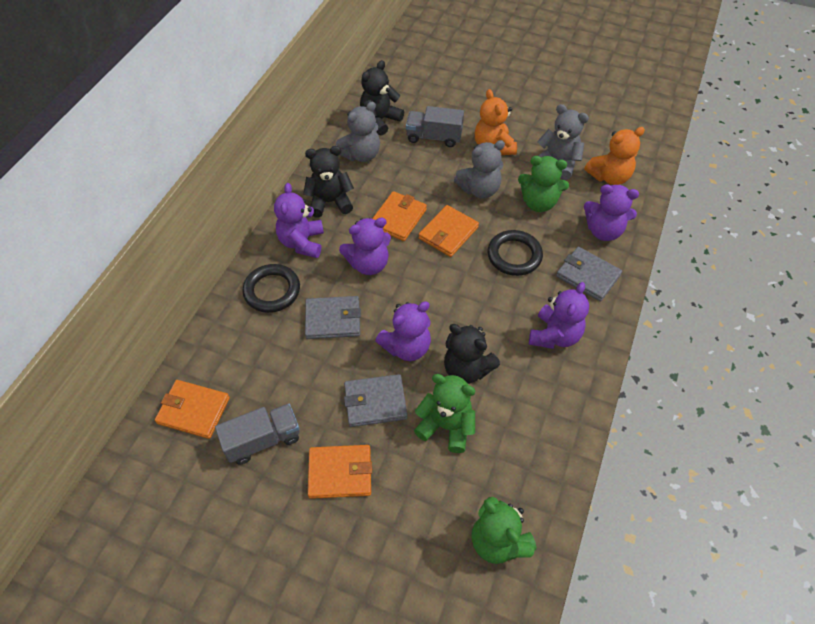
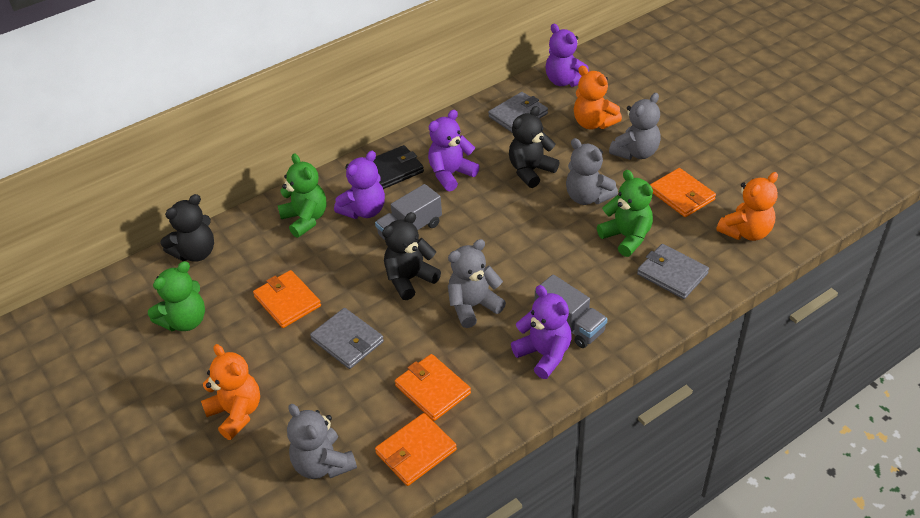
black ring: [242,264,300,313] [488,230,543,276] = 2 -> none = 0
black wallet: none = 0 -> [373,145,424,189] = 1
grey teddy bear: [336,102,380,162] [454,140,505,198] [537,104,589,180] = 3 -> [287,404,357,479] [448,239,506,328] [566,138,618,205] [609,93,661,160] = 4
orange teddy bear: [475,89,517,155] [584,127,645,185] = 2 -> [201,344,260,440] [574,66,622,129] [716,172,778,241] = 3
purple teddy bear: [274,183,324,258] [339,218,391,275] [375,301,431,361] [529,282,589,349] [584,185,639,241] = 5 -> [334,151,385,219] [428,110,479,191] [511,285,572,379] [546,24,589,87] = 4

